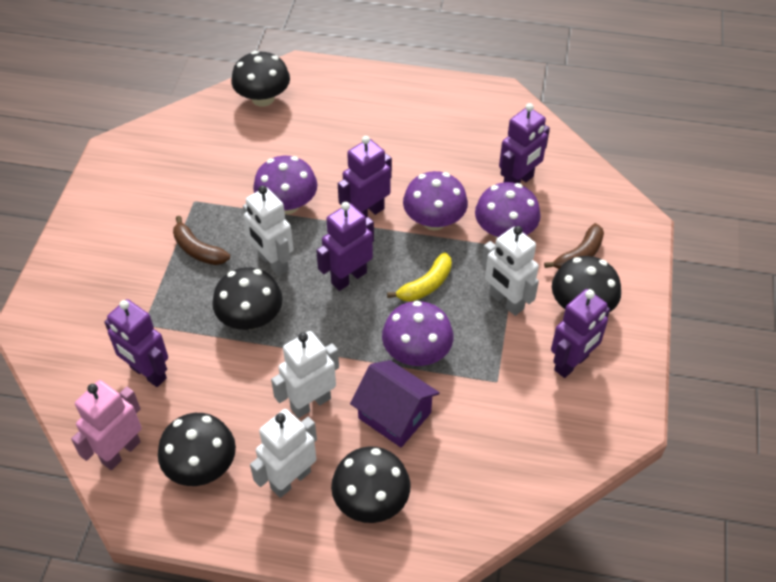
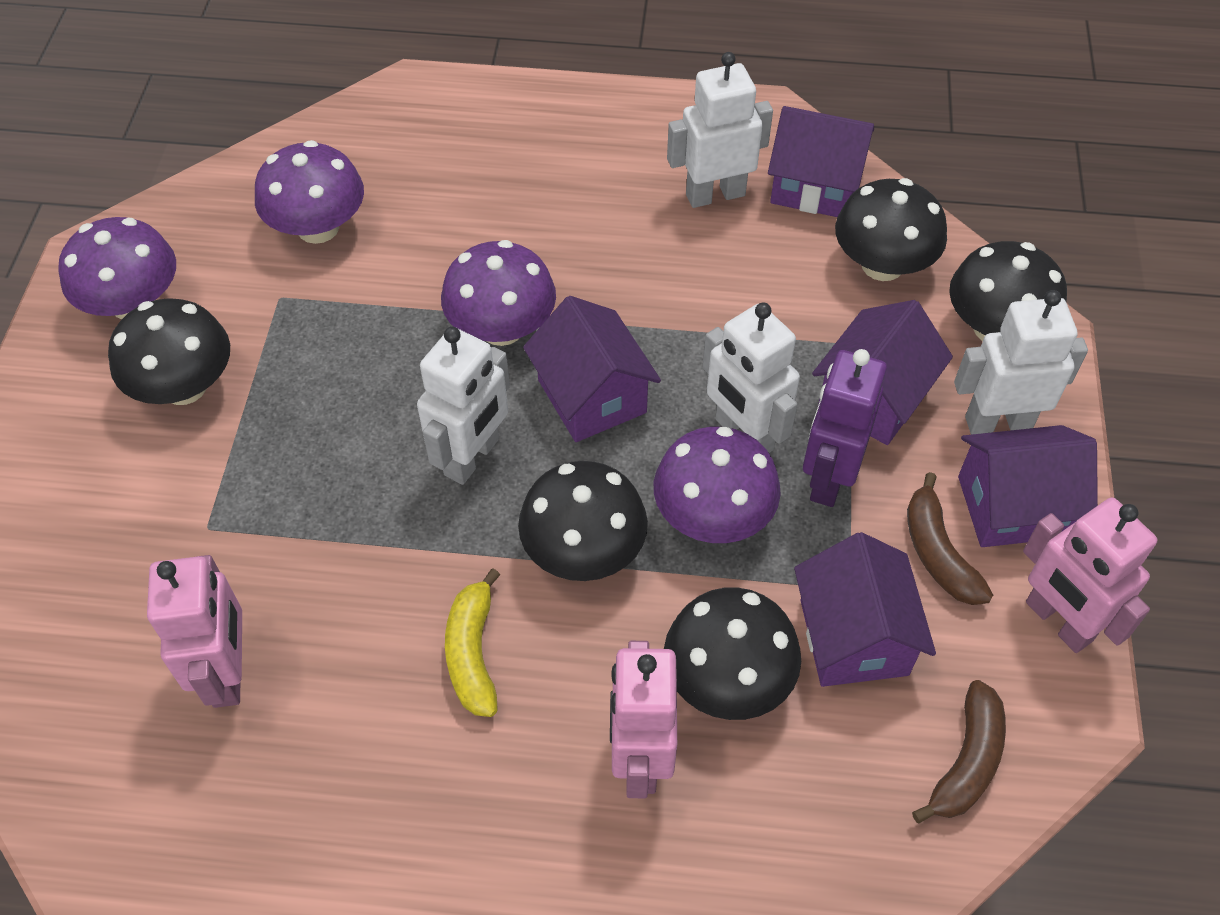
pink robot: [71,380,142,470] = 1 -> [147,555,242,708] [610,641,677,798] [1023,497,1157,653] = 3
purple house: [350,360,440,447] = 1 -> [523,296,661,442] [768,106,874,217] [794,532,936,687] [812,300,953,445] [958,425,1098,547] = 5
purple robot: [104,299,168,387] [316,202,374,291] [338,136,392,217] [499,103,550,183] [551,289,610,378] = 5 -> [803,349,887,507] = 1

